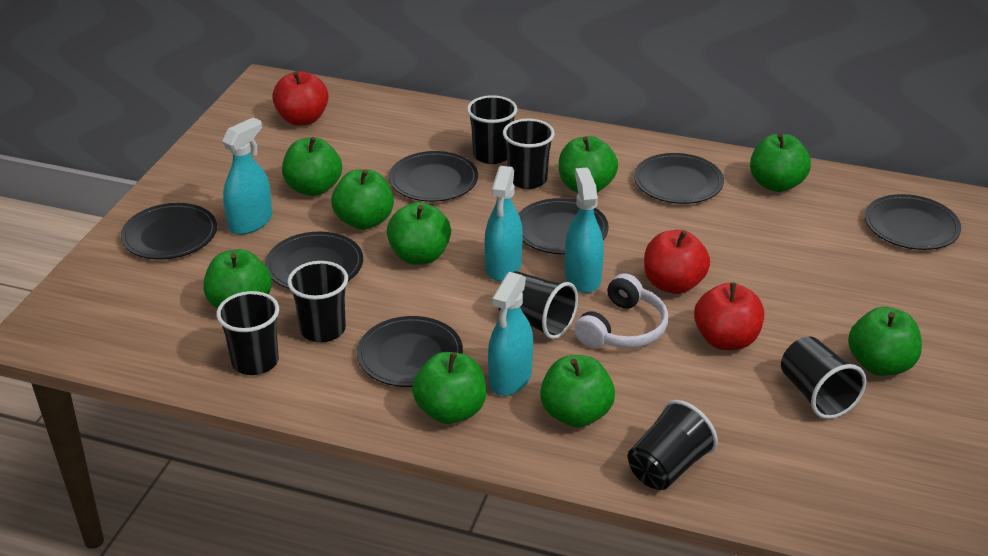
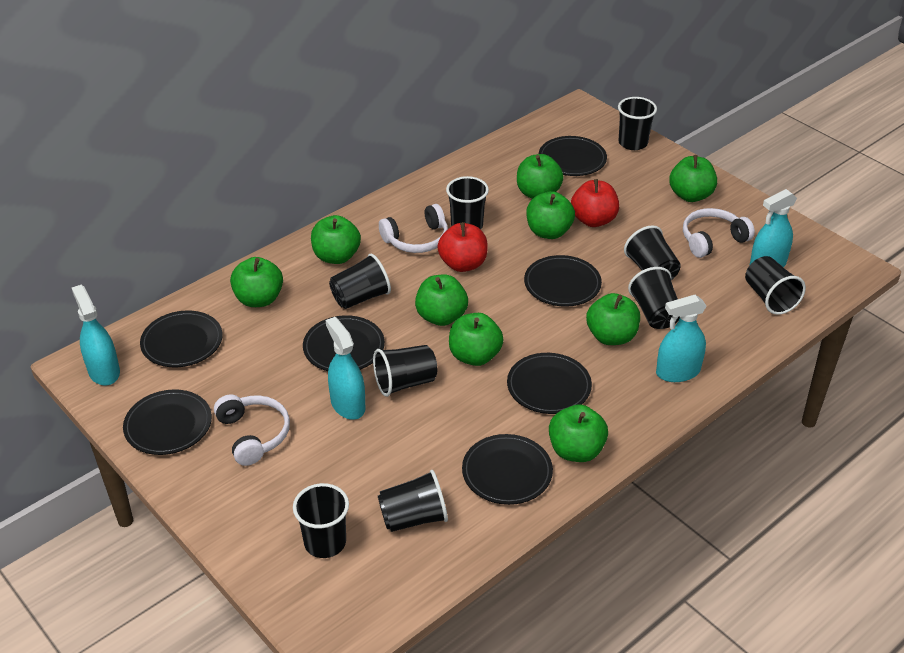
black cup: [216,291,279,375] [288,261,348,342] [467,95,517,164] [499,271,578,339] [503,118,555,189] [628,400,718,490] [781,336,866,419] = 7 -> [293,483,349,558] [329,253,391,309] [373,345,437,397] [378,470,448,532] [446,176,489,229] [618,97,657,150] [624,225,681,280] [628,267,680,329] [745,256,806,315] = 9
red apple: [272,71,328,125] [644,230,710,294] [694,282,764,350] = 3 -> [437,222,488,272] [571,179,619,227] = 2
white headphones: [574,273,669,348] = 1 -> [214,394,290,466] [379,204,448,253] [683,208,755,258] = 3

